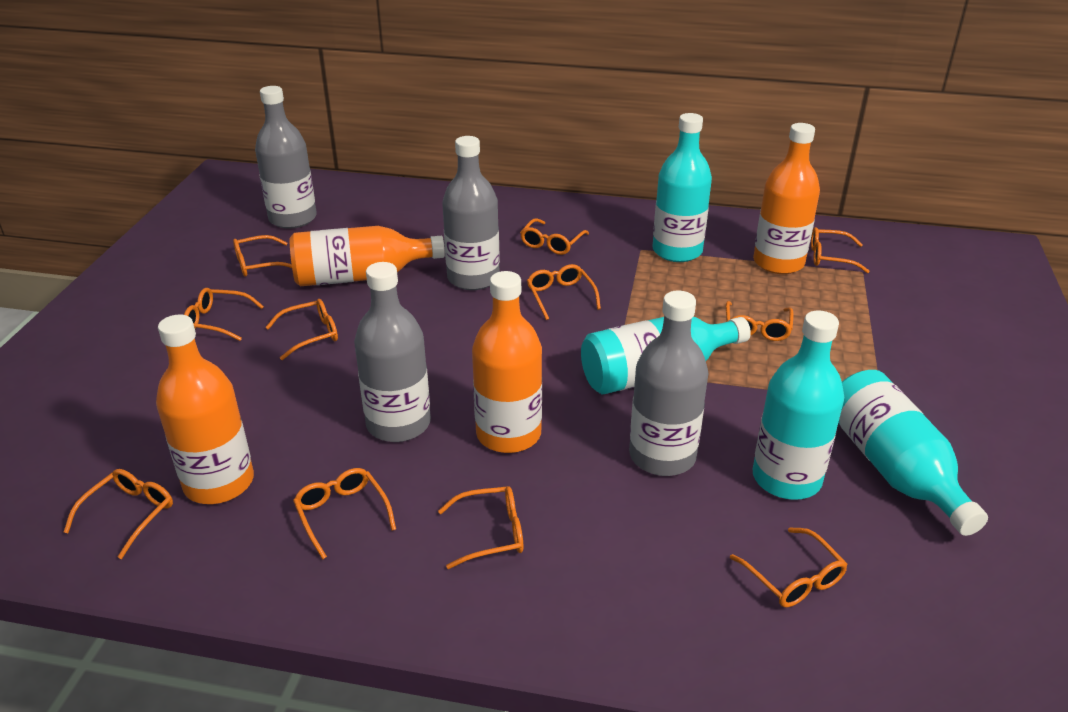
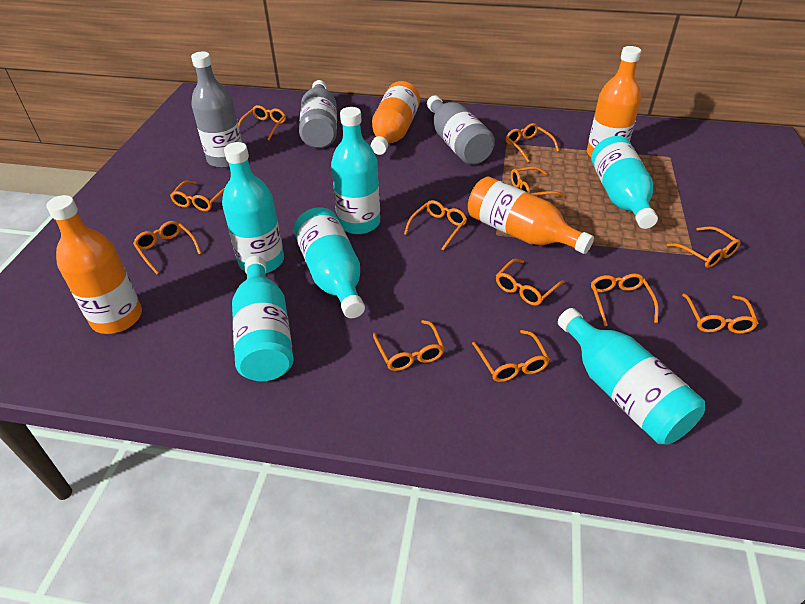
grey bottle: [255,86,317,229] [354,262,431,442] [442,136,500,290] [629,290,708,476] = 4 -> [191,52,242,168] [299,80,337,148] [427,95,495,165] = 3
orange glasses: [64,469,173,559] [184,288,264,341] [233,235,292,277] [265,299,338,360] [293,468,396,559] [438,486,523,569] [520,218,589,255] [527,264,601,320] [726,301,794,341] [730,527,848,607] [811,227,870,273] = 11 -> [133,221,202,274] [170,181,225,211] [238,105,286,140] [373,320,444,371] [404,200,467,251] [472,330,550,382] [496,259,564,306] [506,123,559,162] [511,167,565,197] [591,274,658,326] [667,226,740,268] [682,294,759,334] = 12
turquoise bottle: [581,317,751,394] [652,113,712,262] [753,311,844,500] [838,370,988,536] = 4 -> [222,142,284,274] [232,256,293,381] [294,207,365,318] [331,107,380,234] [558,308,705,444] [591,136,658,229] = 6

